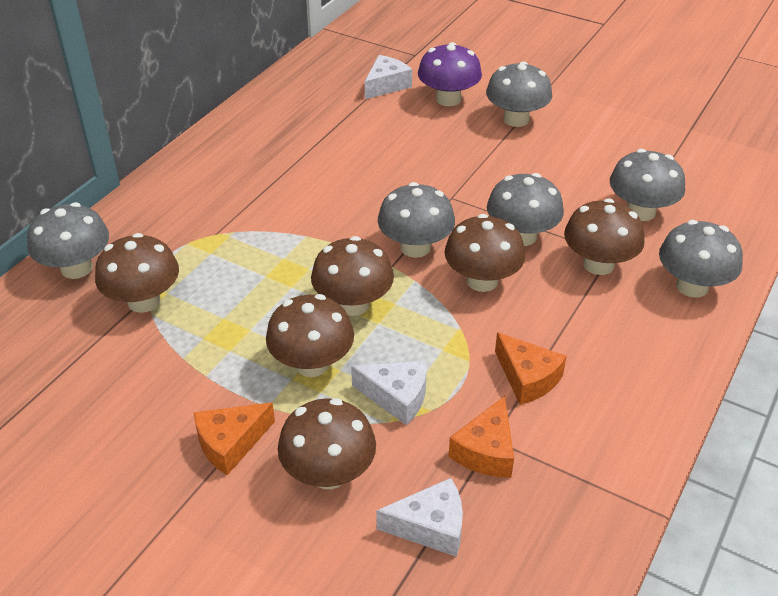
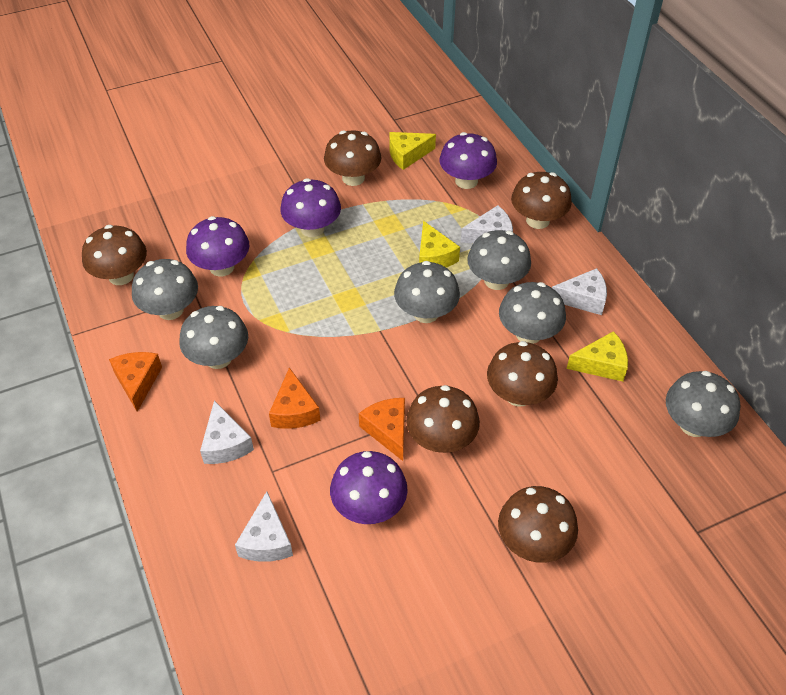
purple mushroom: [418,42,482,106] = 1 -> [186,216,250,277] [280,178,341,237] [330,451,408,524] [439,132,497,189] = 4
white cheese: [351,361,427,425] [365,55,412,99] [376,478,463,557] = 3 -> [200,400,254,464] [235,492,293,562] [461,205,513,244] [552,268,607,315] = 4
yellow cheese: none = 0 -> [389,132,436,170] [419,221,460,267] [566,331,628,382] = 3

